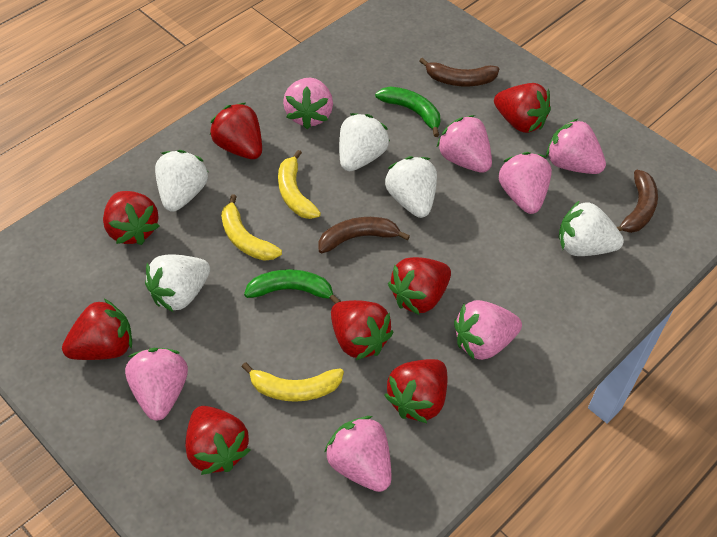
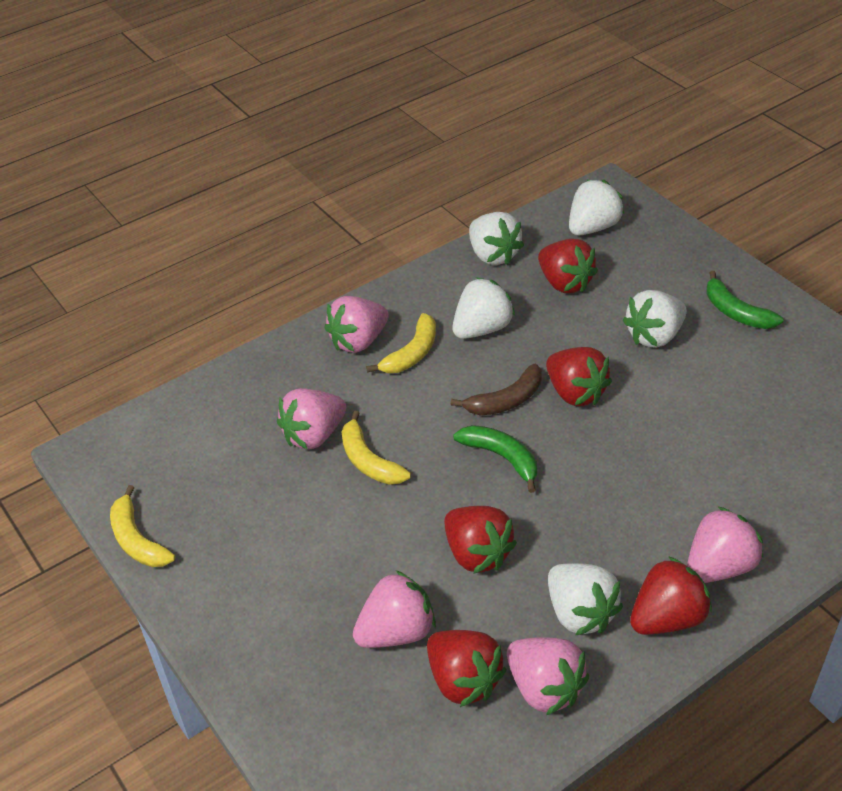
brown banana: [318,217,410,253] [419,58,500,86] [617,170,658,233] = 3 -> [451,364,542,415] = 1
pink strawberry: [125,348,188,420] [283,78,333,129] [324,416,391,492] [437,115,492,173] [454,300,522,360] [499,152,552,214] [546,119,606,174] = 7 -> [277,388,346,449] [324,296,389,353] [353,570,436,648] [507,637,589,715] [687,506,763,583] = 5
red strawberry: [62,299,132,360] [103,191,159,245] [185,406,250,475] [210,103,262,159] [331,300,393,360] [384,359,447,423] [388,257,451,315] [494,83,551,133] = 8 -> [427,630,507,707] [444,506,517,574] [538,239,598,293] [546,347,612,406] [630,556,712,635] = 5

